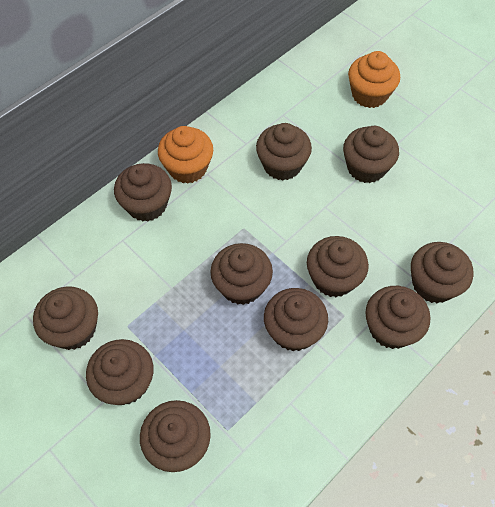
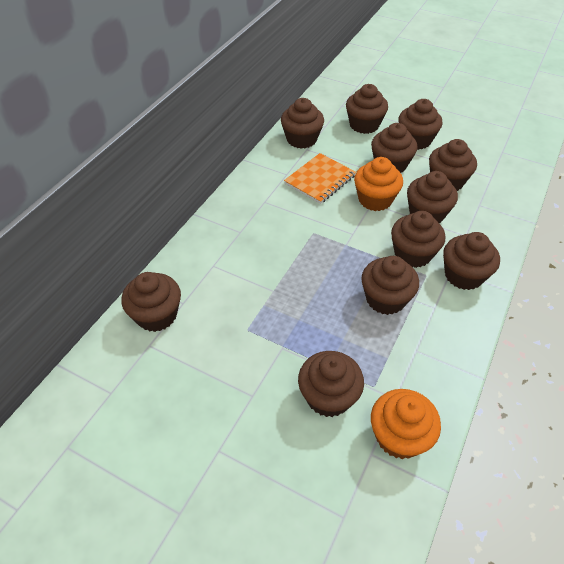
orange notebook: none = 0 -> [284,153,356,204] = 1

